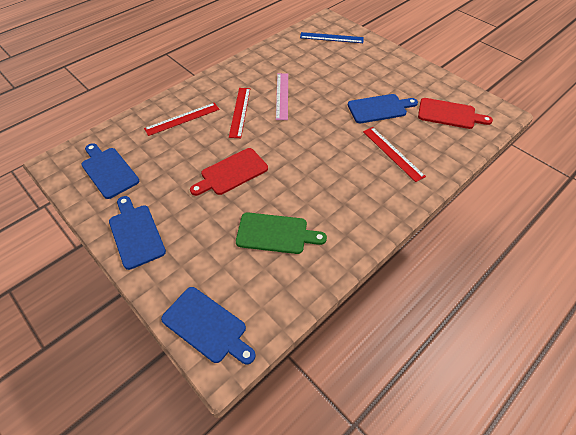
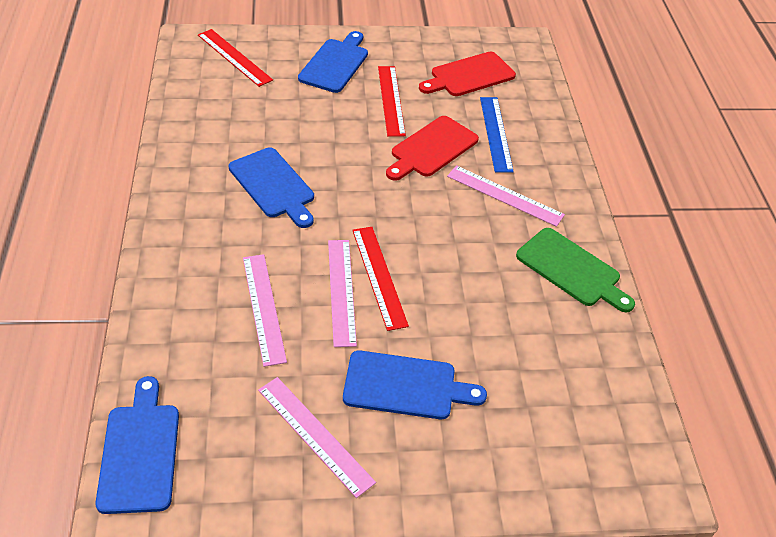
pink ruler: [276,73,288,120] = 1 -> [243,254,287,367] [258,377,376,498] [328,240,357,347] [447,165,565,227] = 4

